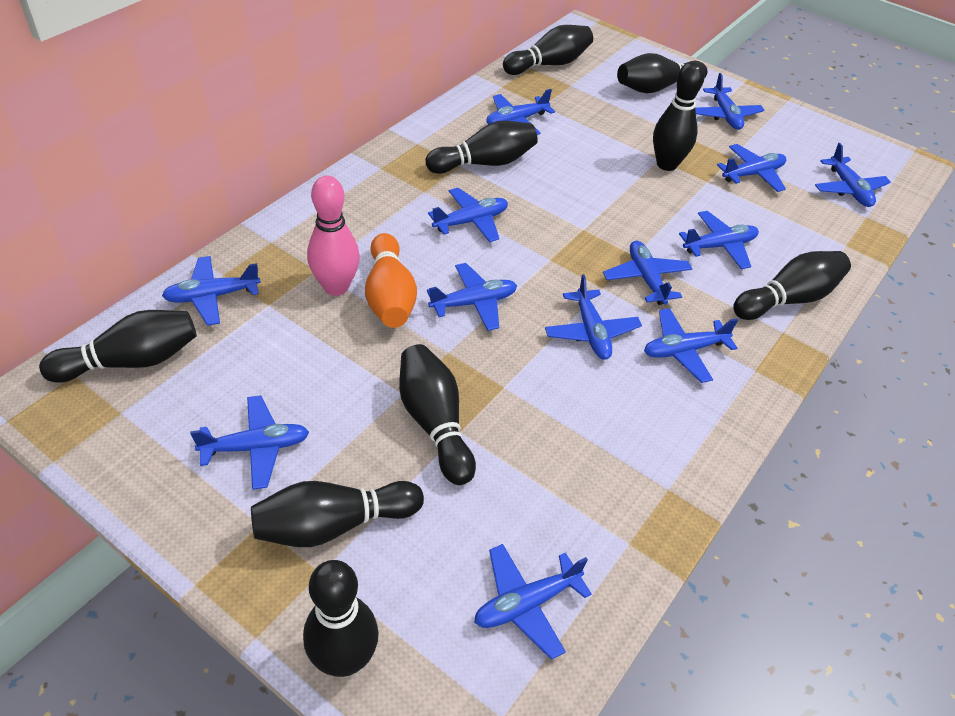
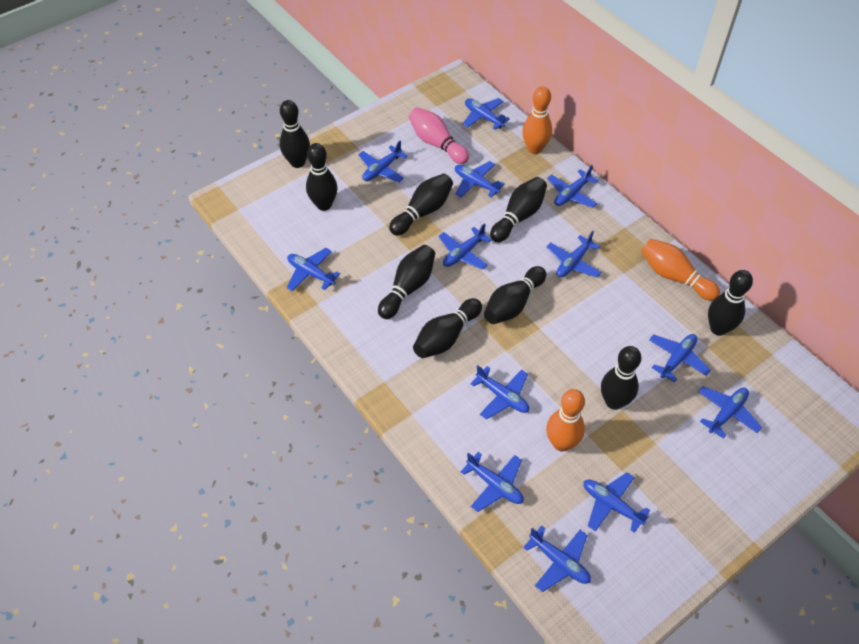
orange bowling pin: [365,233,417,328] = 1 -> [522,86,552,154] [546,389,585,451] [641,239,720,301] = 3

